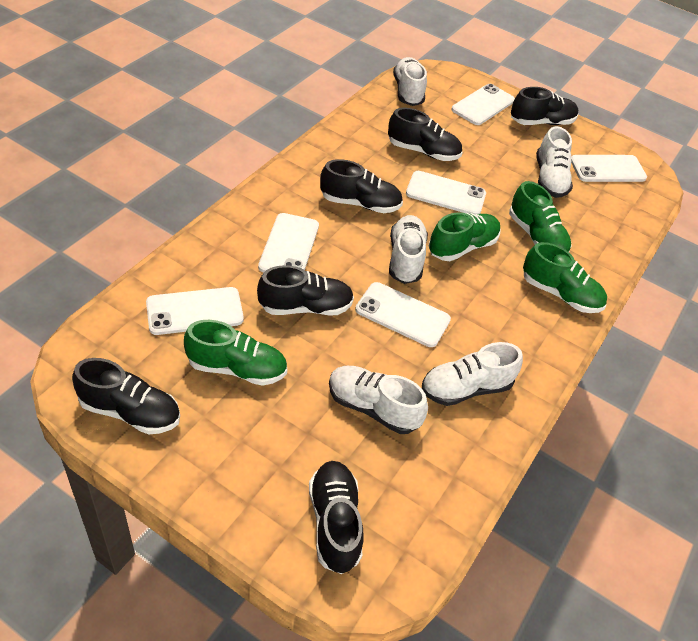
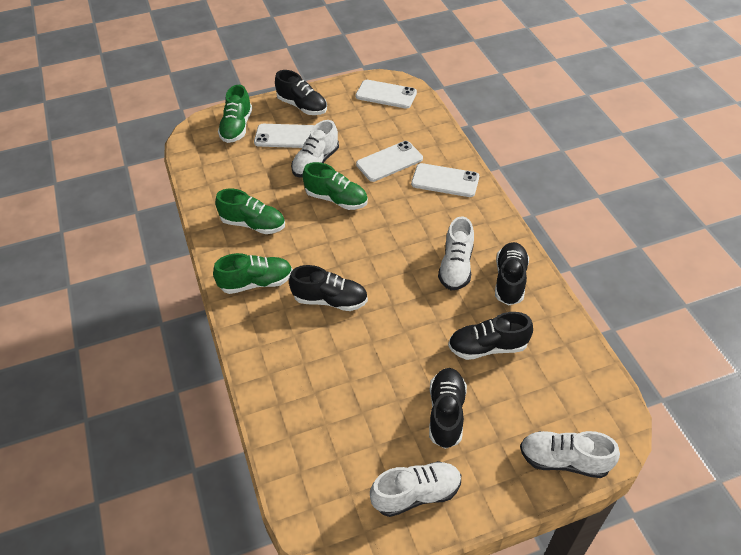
black shoe: [72,358,180,434] [257,265,354,315] [309,461,364,574] [320,159,403,213] [388,108,462,161] [511,87,578,125] = 6 -> [275,70,327,115] [289,265,368,311] [429,368,467,449] [448,312,533,360] [495,242,529,305] = 5
white phone: [146,287,244,335] [258,213,319,273] [355,282,451,347] [406,171,486,214] [452,84,515,125] [571,155,647,182] = 6 -> [254,124,314,148] [356,80,417,109] [356,141,423,182] [411,163,479,197] = 4
white shoe: [329,366,428,434] [389,215,428,284] [393,57,427,106] [422,342,523,406] [536,126,573,198] = 5 -> [291,120,339,178] [370,461,461,517] [438,217,474,290] [520,431,620,478] = 4

